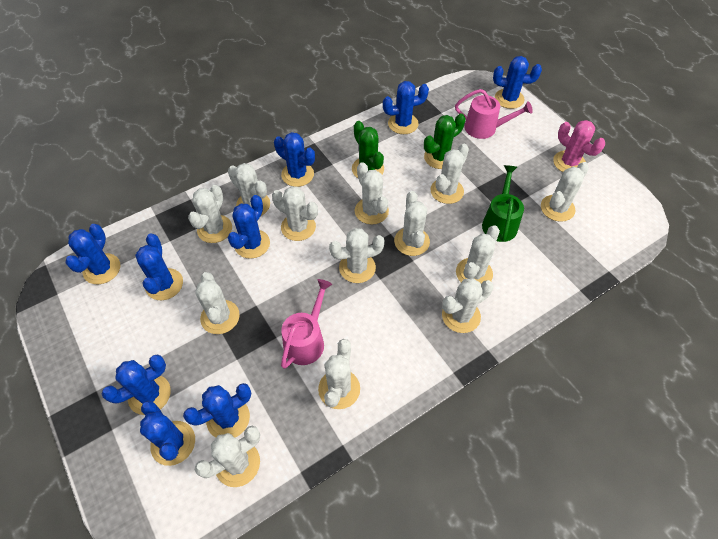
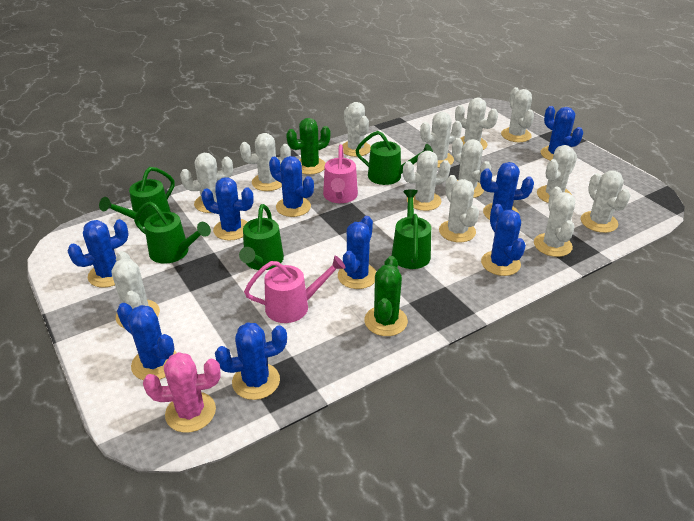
green watering can: [482,165,524,242] = 1 -> [99,167,175,227] [134,202,211,264] [239,204,284,270] [355,131,433,185] [392,189,431,269] = 5

